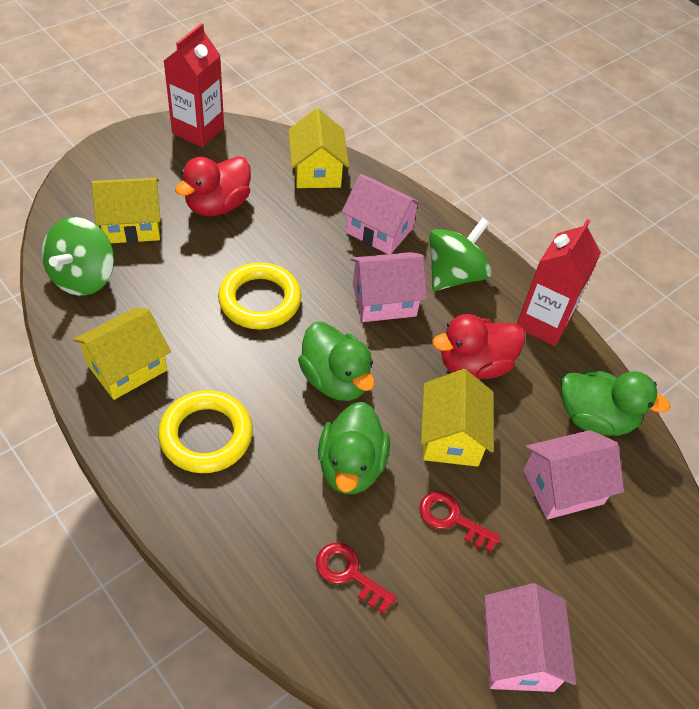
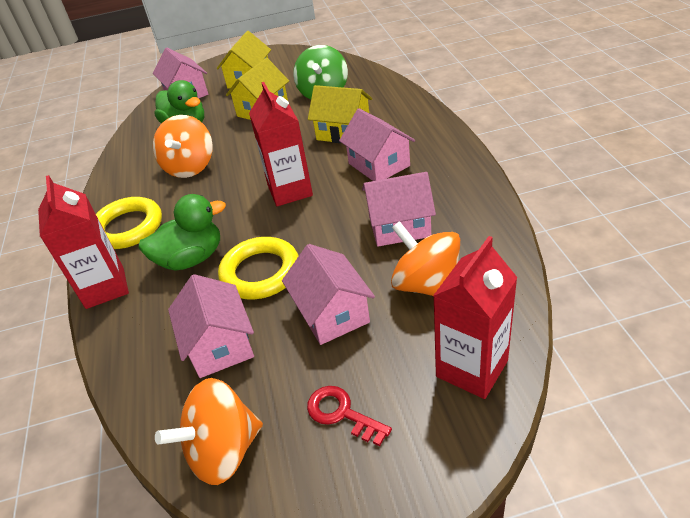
green duck: [298,322,375,401] [318,402,390,494] [561,370,671,436] = 3 -> [138,194,226,271] [154,80,204,124] = 2
green spinning top: [42,217,114,296] [429,218,492,291] = 2 -> [293,45,348,100] = 1
orange spinning top: none = 0 -> [153,115,213,178] [155,378,263,485] [391,221,460,296] = 3
pink house: [342,174,423,254] [351,252,427,322] [484,583,576,692] [523,430,624,520] = 4 -> [153,48,208,98] [168,274,254,378] [282,244,375,345] [339,108,415,181] [362,172,436,246] = 5
red carton: [164,23,224,147] [517,219,601,346] = 2 -> [38,175,129,309] [249,82,313,206] [433,236,518,399] = 3
red duck: [175,156,251,216] [432,314,525,379] = 2 -> none = 0
red key: [316,543,397,614] [419,491,501,553] = 2 -> [307,386,392,446] = 1
yellow house: [73,308,171,400] [91,178,161,243] [288,108,349,188] [421,369,494,467] = 4 -> [217,31,271,89] [226,58,289,120] [308,85,372,143] = 3

